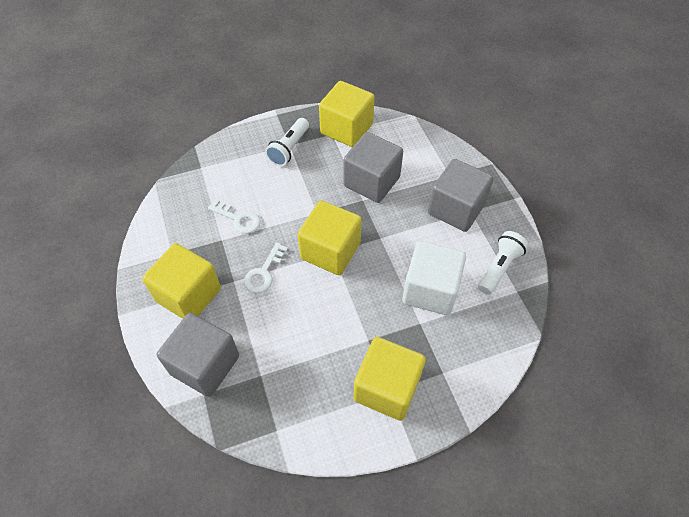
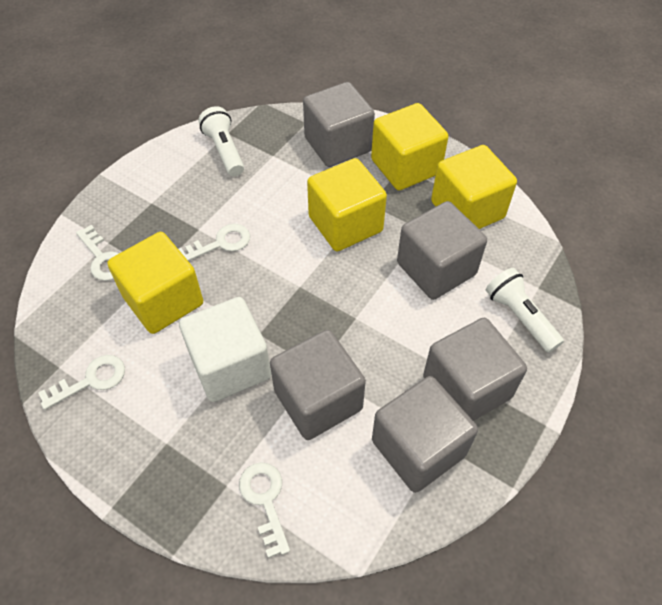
grey cube: [157,313,239,397] [343,132,403,203] [428,159,494,232] = 3 -> [270,330,366,440] [303,82,375,167] [372,376,478,493] [397,201,487,300] [423,318,527,421] = 5
white key: [208,199,260,234] [244,242,288,293] = 2 -> [38,355,125,410] [76,225,119,281] [179,224,250,261] [239,462,290,558] = 4

